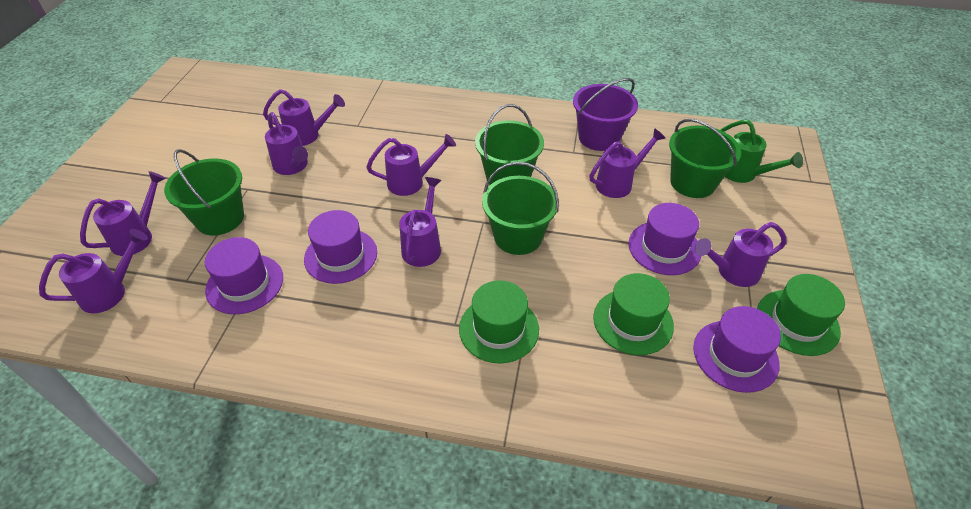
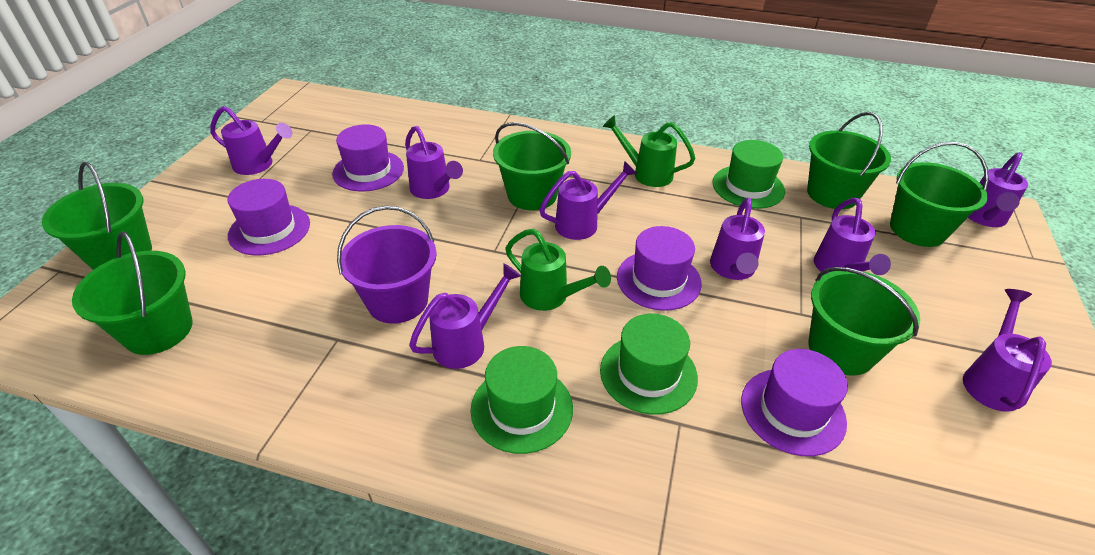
green bucket: [164,149,244,236] [475,104,544,185] [482,162,559,255] [669,119,741,198] = 4 -> [42,162,152,270] [72,231,193,355] [493,122,571,210] [807,112,891,209] [808,267,920,376] [890,142,989,247] = 6
green watering can: [721,120,803,183] = 1 -> [505,229,611,311] [603,115,696,187] = 2

